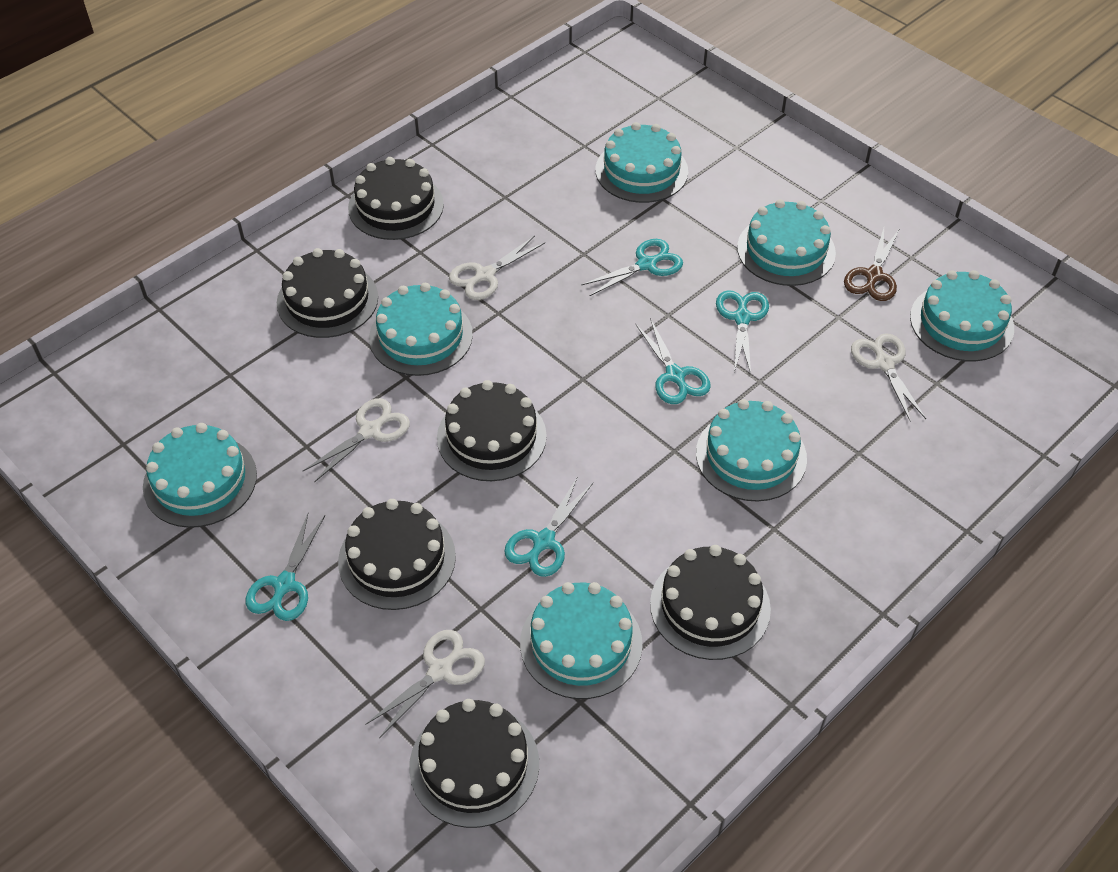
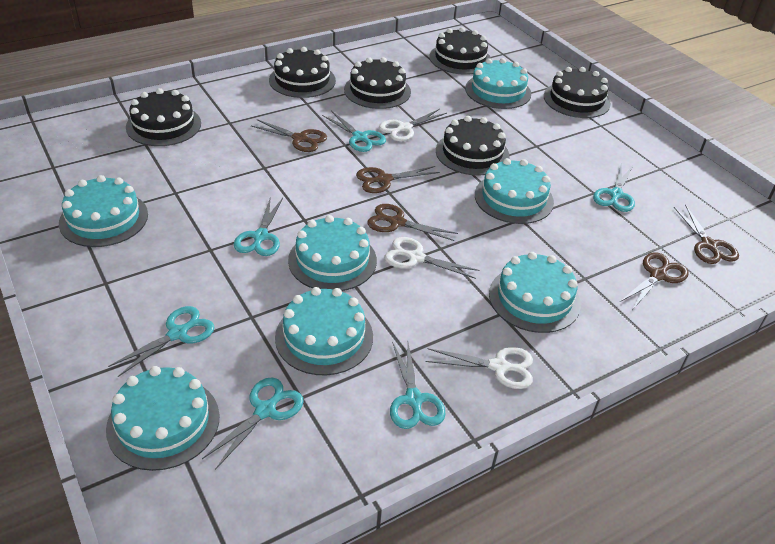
brown scissors: [844,228,900,301] = 1 -> [251,119,327,152] [356,166,440,193] [367,204,458,241] [620,252,689,310] [674,205,739,264] = 5
turquoise scissors: [246,514,325,621] [504,476,593,577] [581,239,683,296] [635,318,711,404] [716,290,769,374] = 5 -> [108,306,214,377] [202,377,304,470] [234,196,283,256] [322,111,386,152] [390,342,446,429] [593,164,635,212] = 6
white scissors: [302,398,410,483] [365,630,485,738] [449,236,545,300] [851,333,926,422] = 4 -> [379,109,447,141] [384,237,480,279] [425,347,533,389] = 3

